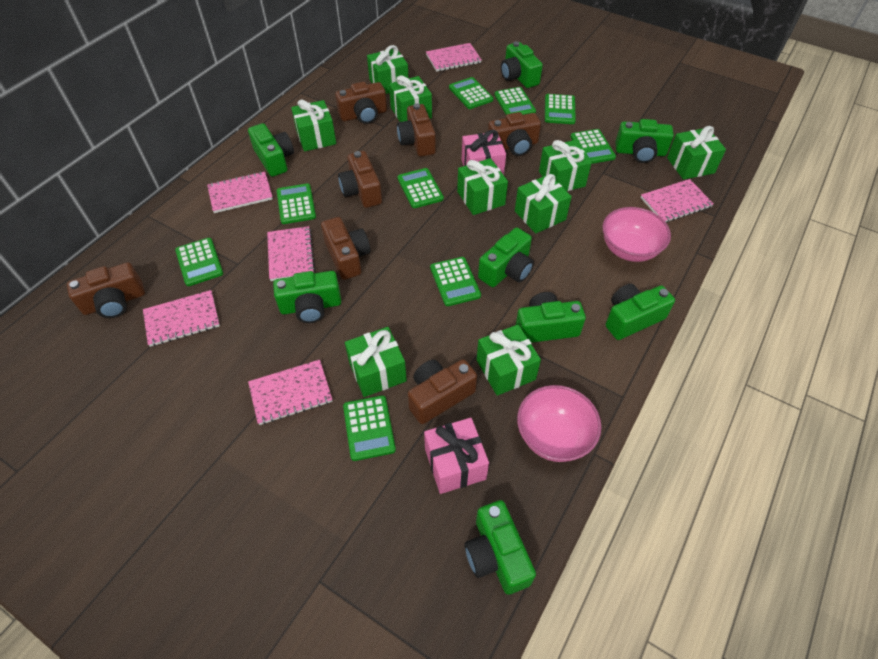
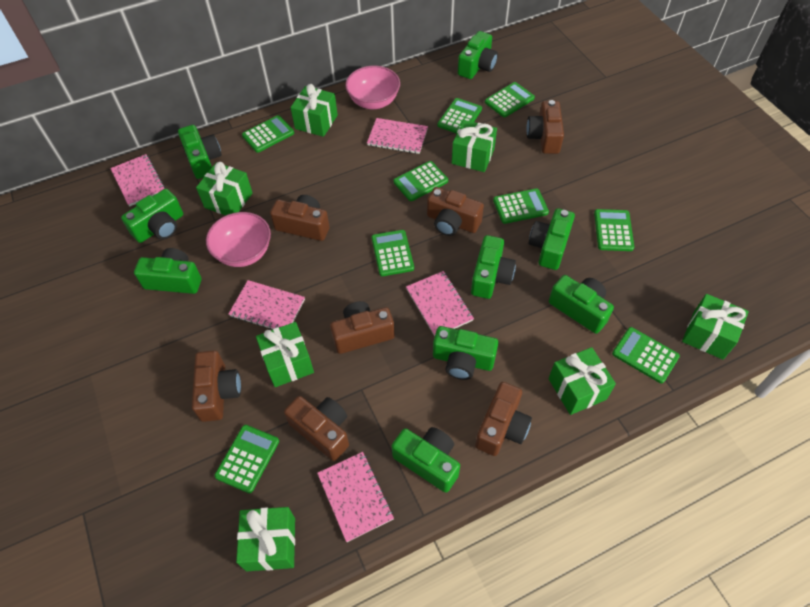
green camera: [248,123,294,177] [273,271,341,323] [464,500,536,595] [478,227,534,287] [501,41,543,88] [516,292,586,343] [606,284,675,340] [616,119,674,163] = 8 -> [121,189,183,243] [134,248,201,294] [178,125,222,179] [392,427,460,493] [433,326,498,380] [458,31,498,79] [471,235,516,299] [529,208,575,270] [549,275,614,334] = 9
green gift: [291,99,336,151] [345,327,407,397] [367,45,409,94] [389,75,432,122] [457,158,508,215] [477,324,541,396] [515,174,572,233] [539,140,592,191] [667,126,726,180] = 9 -> [196,162,253,215] [236,507,295,571] [256,322,314,387] [290,84,338,137] [452,120,497,172] [549,347,616,415] [682,294,749,360] = 7
pink gift: [424,418,489,494] [462,130,506,175] = 2 -> none = 0
pink notebook: [143,290,220,347] [207,172,273,213] [248,360,333,425] [267,226,315,281] [426,43,482,72] [641,179,714,223] = 6 -> [110,154,165,206] [229,280,305,330] [317,452,394,542] [367,118,428,154] [406,271,474,336] = 5

